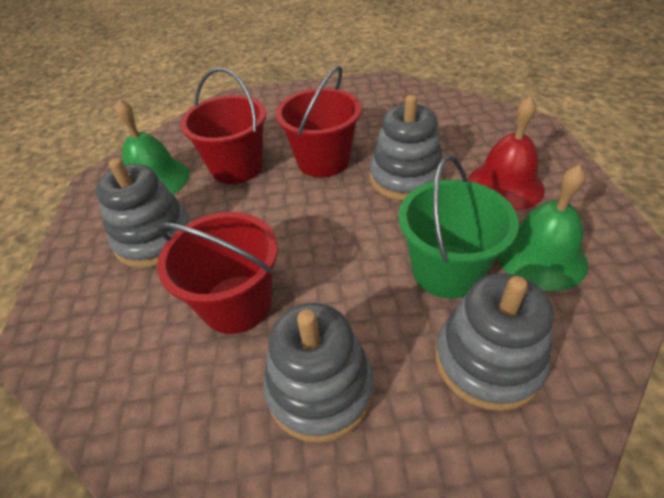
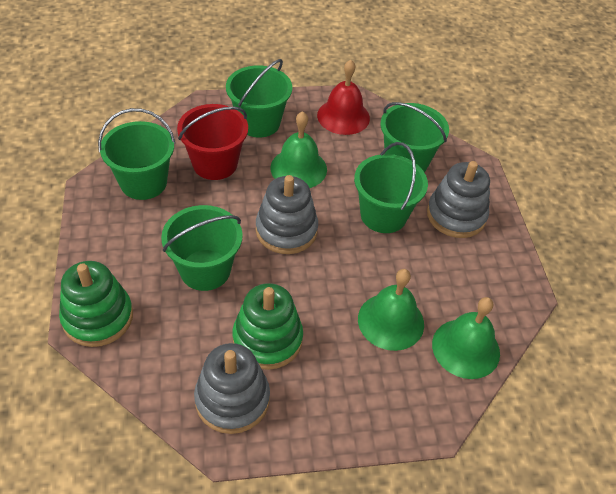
green bell: [116,99,189,194] [497,164,588,291] = 2 -> [270,111,327,188] [358,269,424,351] [432,297,500,379] = 3
green bucket: [398,155,519,298] = 1 -> [98,108,175,200] [161,205,243,291] [226,59,292,138] [354,142,428,233] [381,102,449,172] = 5
green stacking toy: none = 0 -> [59,261,133,347] [232,283,303,370] = 2
grey stacking toy: [96,158,191,268] [263,303,374,443] [370,95,444,201] [435,273,554,411] = 4 -> [194,343,270,434] [256,175,318,254] [427,161,490,238] = 3
red bucket: [157,212,278,334] [180,68,266,184] [276,66,362,177] = 3 -> [177,104,248,180] = 1

